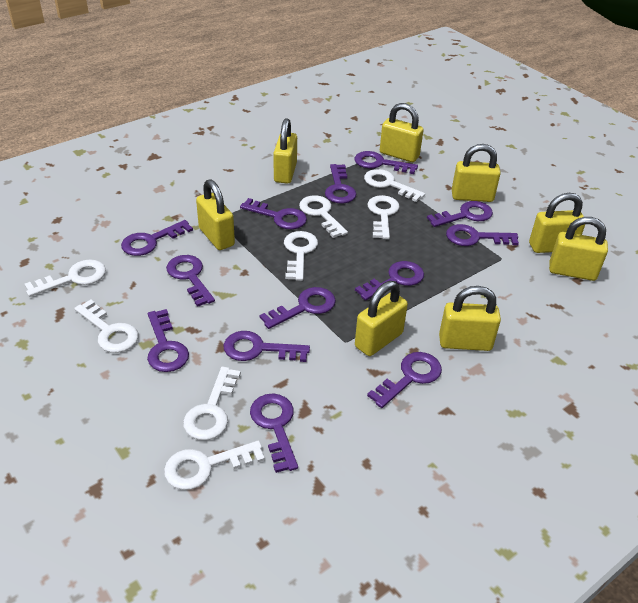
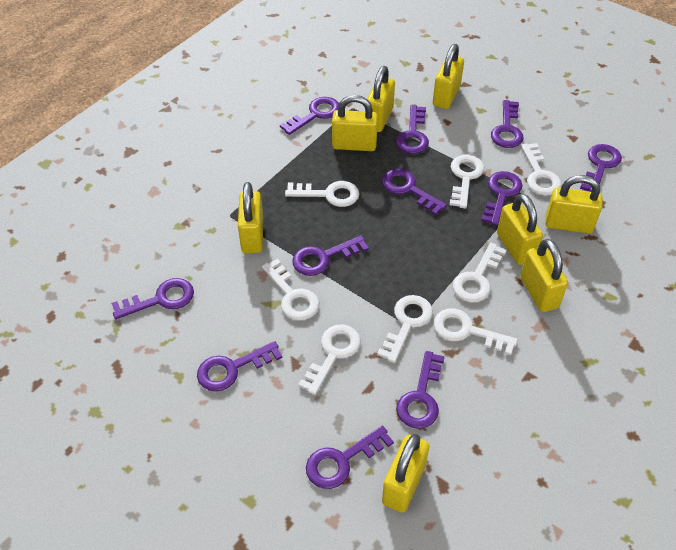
purple key: [121,220,193,256] [147,309,189,372] [166,255,215,307] [224,331,310,362] [240,198,307,229] [250,393,298,473] [259,287,336,329] [325,164,356,204] [355,151,418,174] [355,261,424,301] [367,352,442,408] [427,201,493,227] [446,224,519,246] = 13 -> [111,278,194,319] [197,341,282,391] [280,97,339,135] [292,235,369,276] [306,426,394,489] [382,169,447,215] [396,105,429,154] [396,351,445,429] [481,171,523,226] [491,100,523,148] [580,144,622,192] = 11

